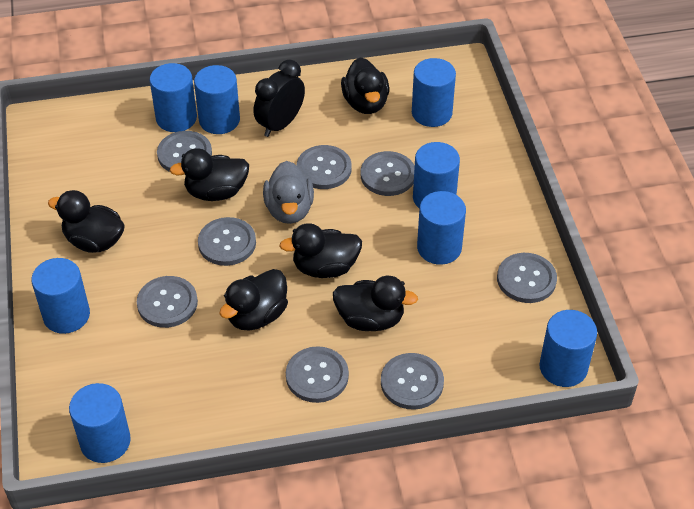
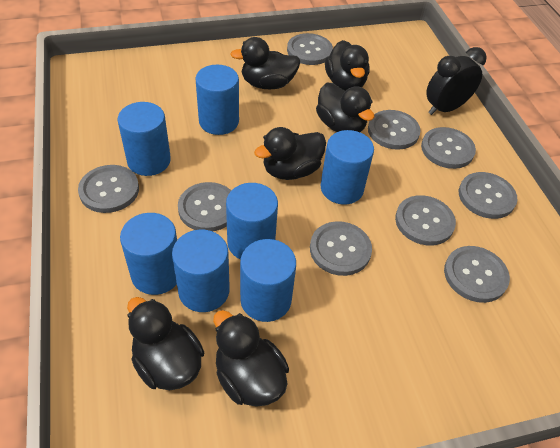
blue cylinder: [31,258,90,334] [69,383,131,463] [150,63,197,132] [194,65,240,134] [412,58,456,127] [413,142,460,208] [417,191,466,265] [539,310,597,387] = 8 -> [117,102,171,176] [120,213,177,295] [172,229,230,312] [195,65,239,135] [226,183,278,259] [240,239,296,322] [321,130,374,205] = 7
grey button: [137,276,198,328] [157,131,212,172] [198,217,256,266] [286,346,349,403] [297,145,352,189] [361,151,415,196] [381,353,444,410] [497,253,557,303] = 8 -> [78,165,139,213] [178,182,231,231] [287,33,333,65] [310,221,372,276] [368,110,421,150] [395,195,456,246] [421,127,476,169] [444,246,510,303] [459,172,518,219] = 9
grey duck: [263,161,314,224] = 1 -> none = 0

